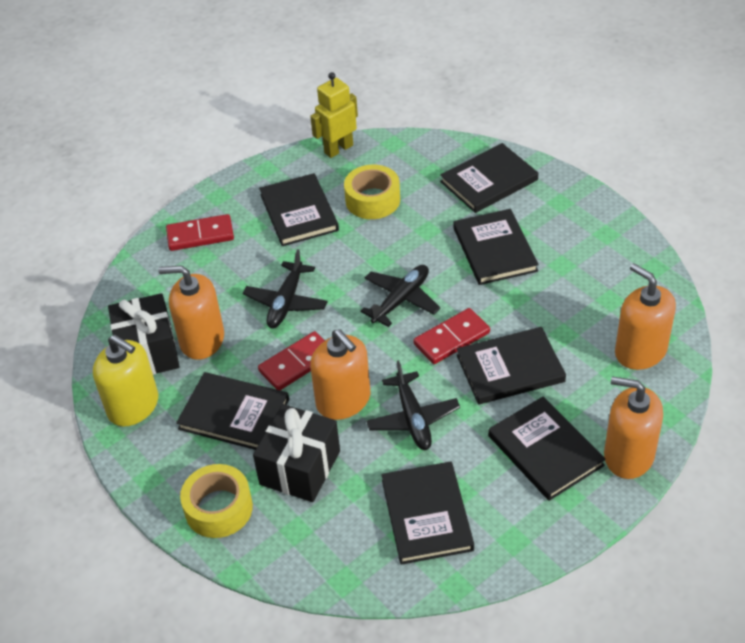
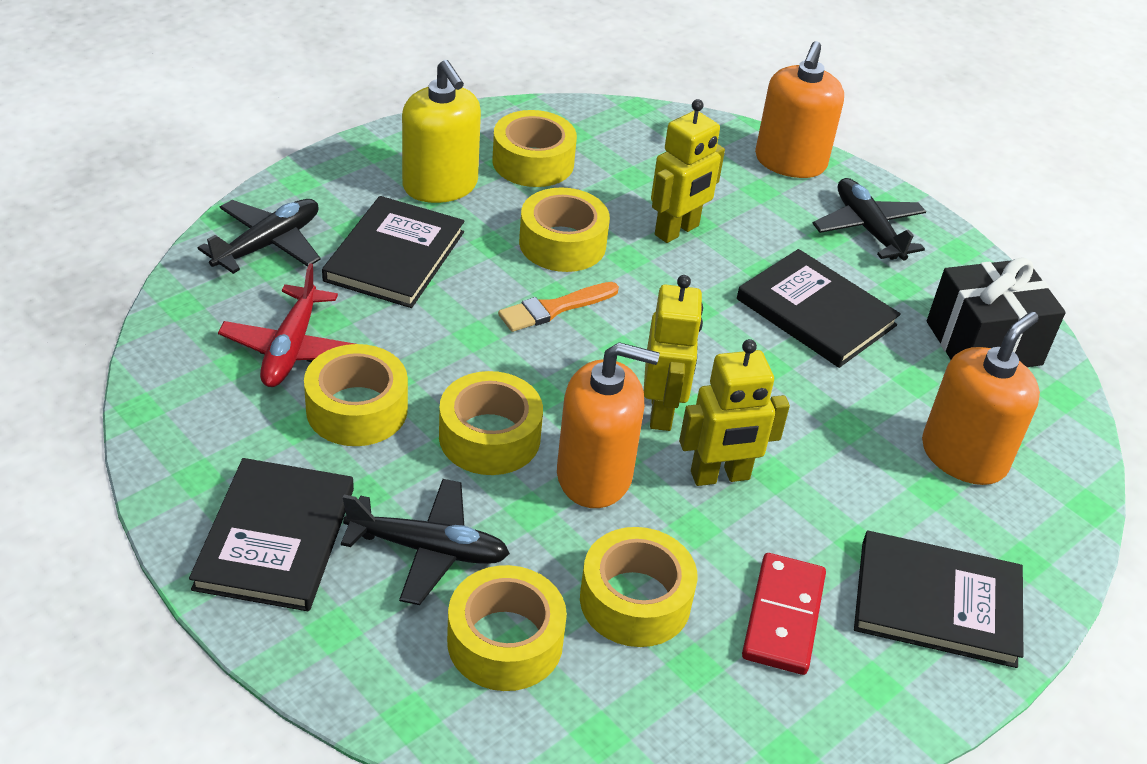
black book: [176,372,289,450] [259,173,339,246] [381,461,474,565] [440,143,538,213] [454,209,539,285] [457,327,566,405] [488,397,606,501] = 7 -> [189,458,354,611] [322,196,464,308] [737,249,901,368] [854,531,1023,668] = 4
black gift: [108,293,180,375] [253,404,340,502] = 2 -> [927,258,1066,367] = 1
orange brush: none = 0 -> [498,282,619,332] = 1
orange soap dispenser: [158,265,224,360] [310,329,370,420] [604,376,663,479] [615,263,676,370] = 4 -> [557,342,660,508] [755,41,844,178] [922,311,1040,485] = 3
red domino: [166,214,234,251] [258,331,325,390] [413,308,490,364] = 3 -> [742,553,826,675] = 1
red plane: none = 0 -> [218,263,355,387] = 1
yellow robot: [310,72,358,158] = 1 -> [644,275,703,431] [651,99,725,243] [679,339,790,486] = 3
yellow tape: [180,464,253,538] [344,165,400,219] = 2 -> [304,344,408,446] [439,371,543,475] [447,565,567,691] [492,110,577,187] [519,187,610,272] [580,527,697,647] = 6

